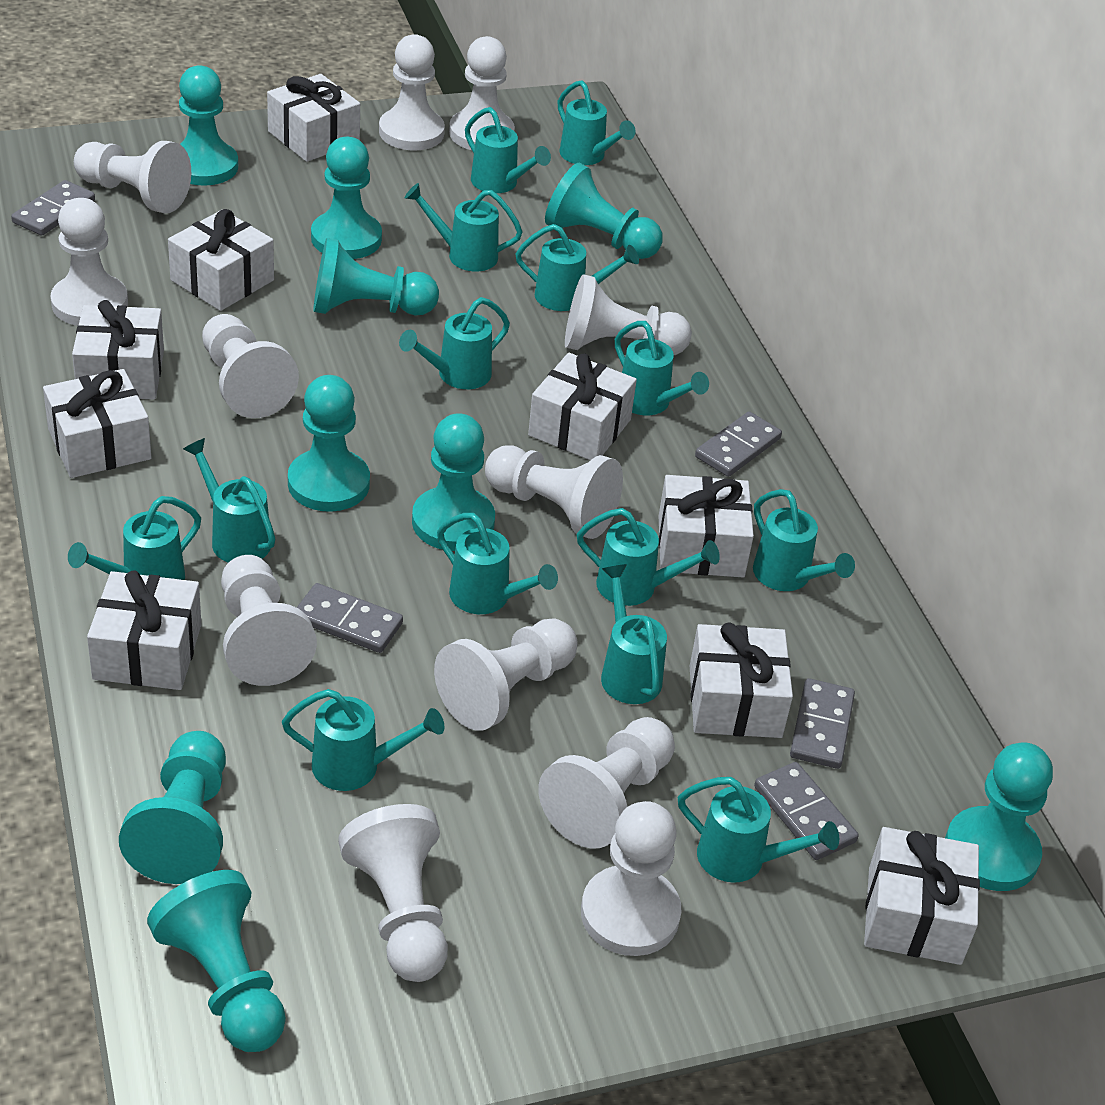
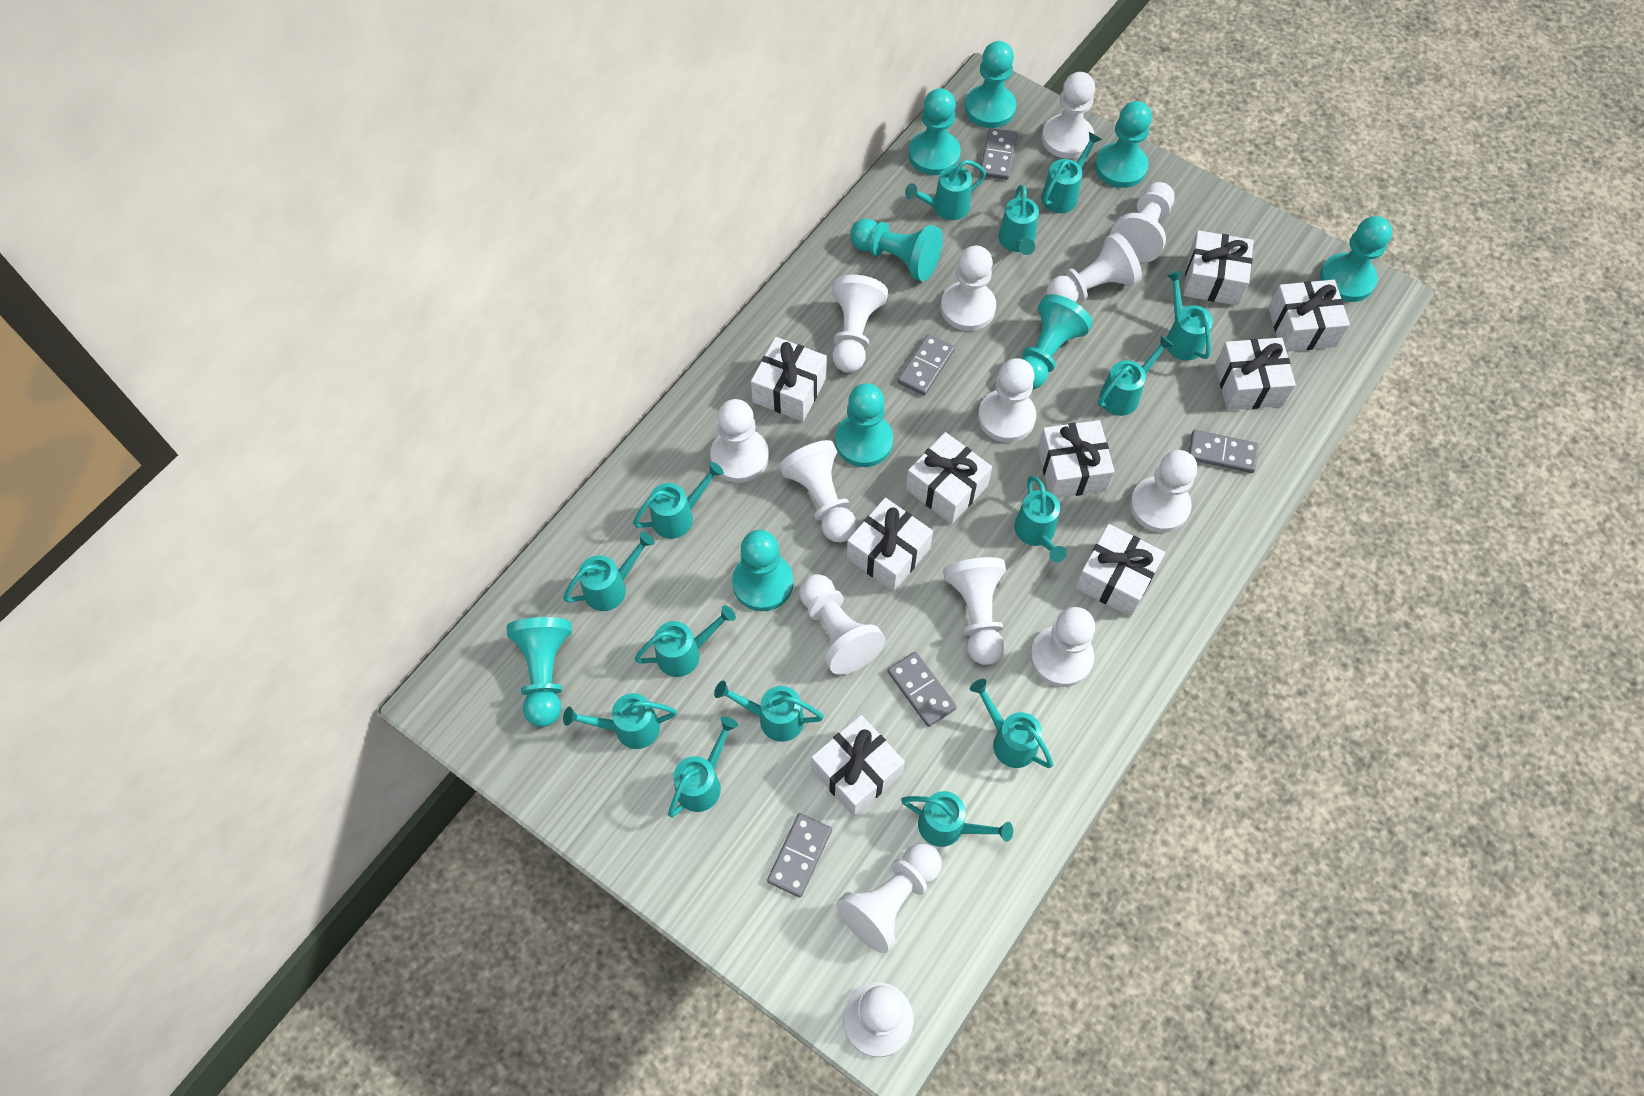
white pawn: [50,198,128,326] [74,141,191,213] [202,314,299,418] [221,555,317,686] [338,804,448,982] [379,34,445,150] [434,618,578,731] [449,36,515,150] [485,445,623,539] [538,717,675,849] [565,274,692,355] [581,801,681,956] = 12 -> [710,399,769,483] [779,440,857,543] [799,574,885,675] [832,275,888,373] [836,843,942,953] [843,982,913,1057] [941,246,996,331] [943,557,1006,665] [978,358,1036,442] [1030,607,1095,687] [1042,72,1095,159] [1047,233,1142,302] [1110,182,1175,263] [1130,450,1197,533] = 14

